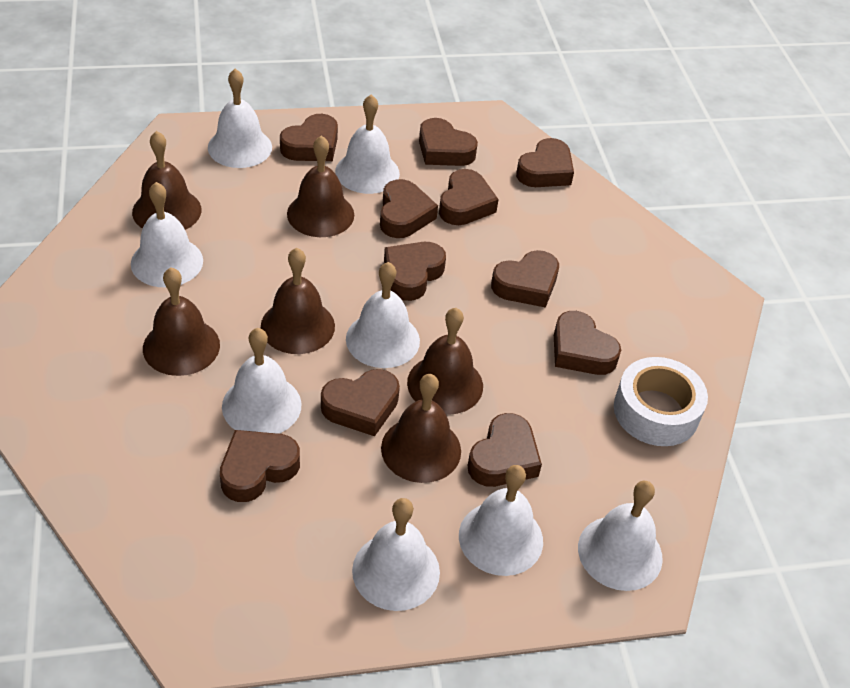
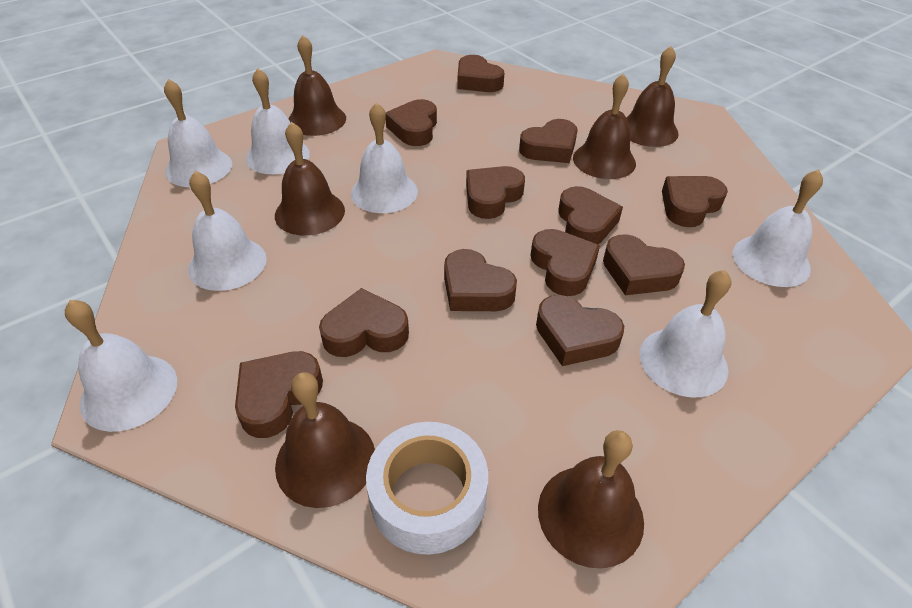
brown heart: [220,430,300,502] [280,114,338,161] [321,369,400,436] [380,179,438,238] [384,242,446,301] [419,118,478,166] [439,169,499,225] [468,413,542,487] [491,250,559,308] [516,138,574,187] [554,311,621,375] = 11 -> [235,351,323,438] [319,288,409,357] [386,99,437,146] [444,249,517,311] [457,55,504,92] [466,166,525,219] [519,119,578,163] [530,229,600,296] [536,295,624,366] [558,186,623,244] [603,235,685,295] [662,176,728,227] = 12
white bell: [131,182,203,287] [208,69,272,168] [222,328,302,434] [335,95,400,194] [346,262,420,368] [352,498,440,611] [459,465,543,576] [578,481,663,591] = 8 -> [65,300,177,432] [164,79,232,187] [188,171,267,291] [246,68,310,174] [351,102,418,213] [640,270,731,398] [733,170,823,287] = 7

